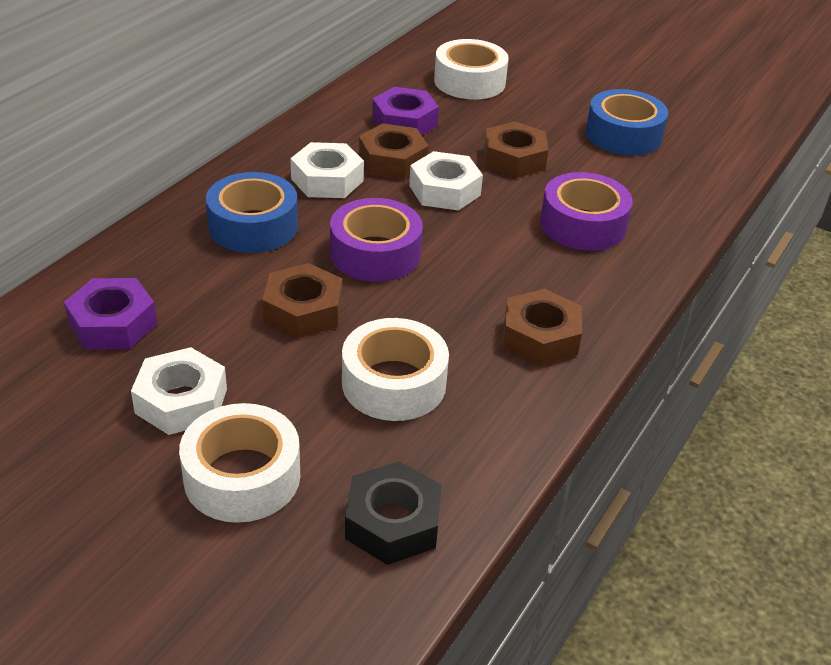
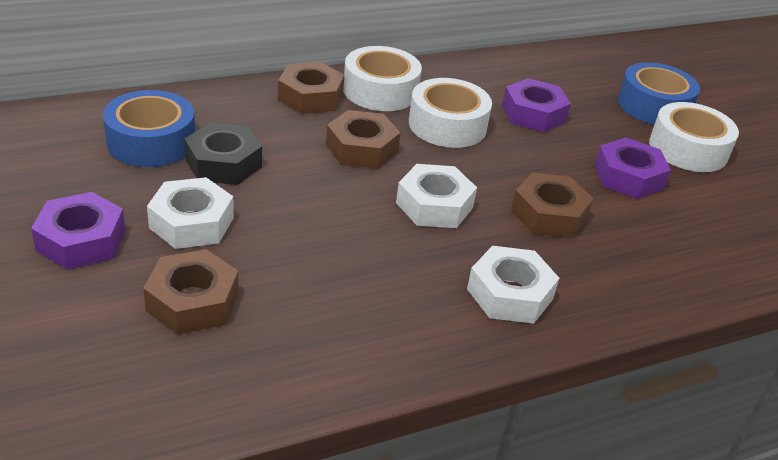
purple nut: [64,278,157,350] [372,87,439,135] = 2 -> [31,192,126,270] [502,78,571,132] [595,138,671,199] = 3
purple tape: [330,198,423,282] [540,172,633,251] = 2 -> none = 0

